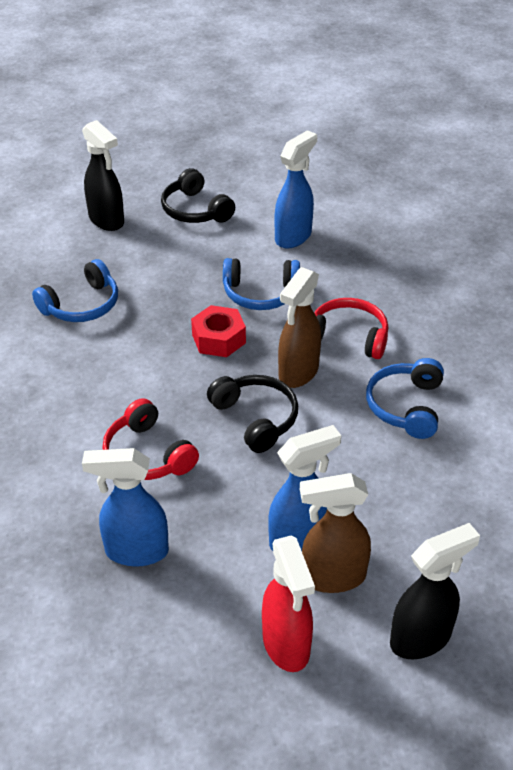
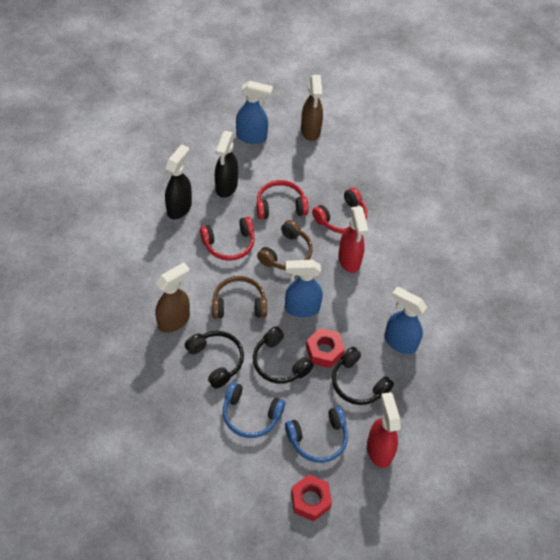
black headphones: [161,168,235,223] [207,375,298,453] = 2 -> [185,331,244,389] [253,326,314,384] [332,347,394,405] = 3
blue headphones: [32,259,118,322] [223,258,300,310] [366,358,444,439] = 3 -> [223,382,285,438] [285,406,348,463] = 2
brown headphones: none = 0 -> [212,276,267,319] [257,220,313,270] = 2
red headphones: [103,398,199,480] [314,298,388,359] = 2 -> [200,217,255,261] [256,180,309,219] [312,188,367,233] = 3
red nut: [191,305,246,357] = 1 -> [291,474,332,521] [306,328,345,368] = 2
red spray bottle: [262,536,315,672] = 1 -> [338,206,368,273] [367,392,401,468] = 2

